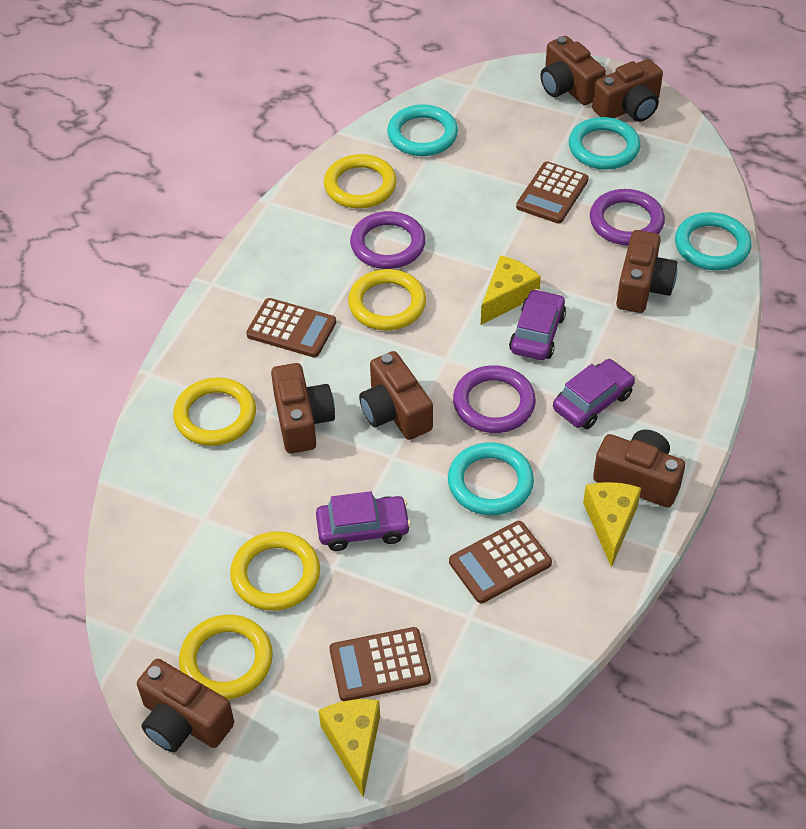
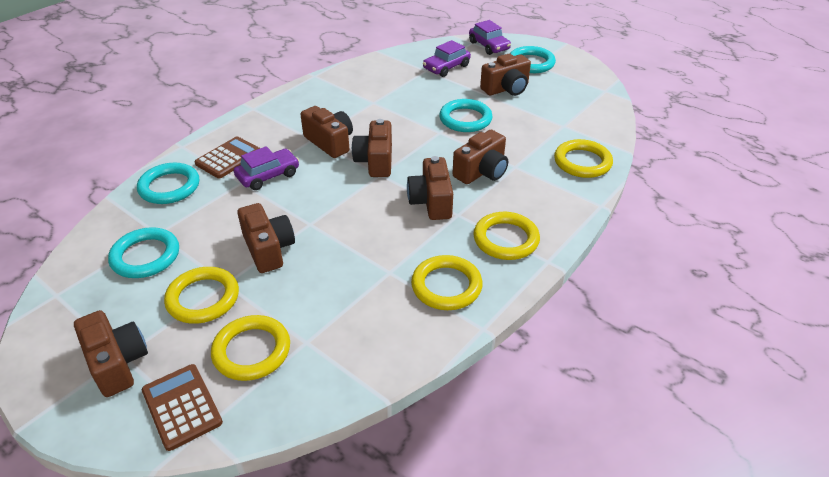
brown calculator: [246,298,336,357] [329,627,431,701] [449,521,552,603] [516,161,589,224] = 4 -> [142,364,223,451] [195,137,260,178] = 2
purple ring: [350,211,426,269] [453,365,536,433] [590,189,665,245] = 3 -> none = 0
yellow cheese: [319,699,380,797] [481,255,541,325] [583,482,641,568] = 3 -> none = 0

